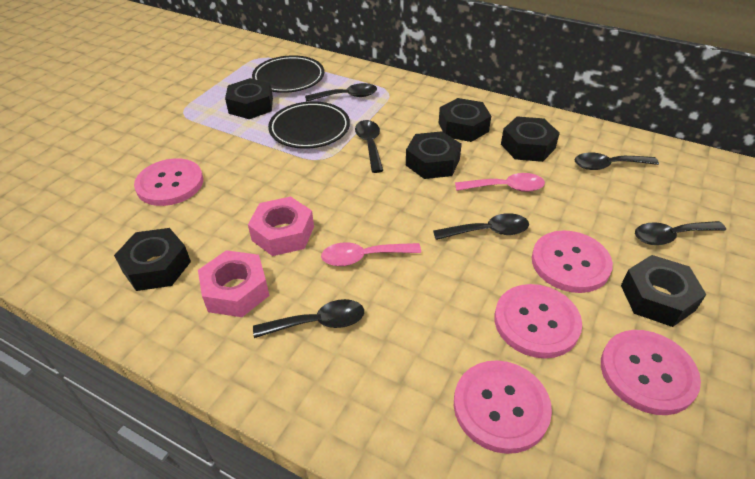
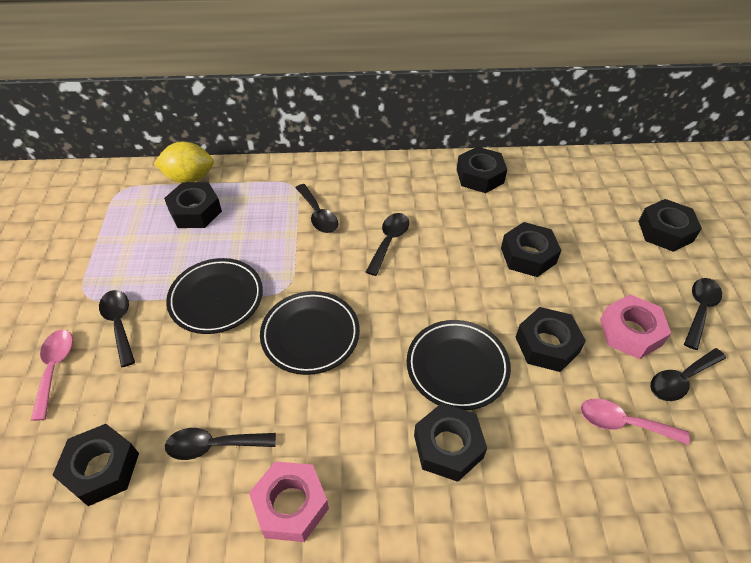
black nut: [114,228,191,291] [225,78,273,119] [406,131,462,179] [439,98,491,142] [501,117,560,162] [621,255,706,327] = 6 -> [52,424,139,506] [164,182,222,228] [414,403,487,482] [457,147,507,193] [501,222,561,277] [516,307,586,372] [638,199,702,252] = 7
black plate: [252,55,324,93] [268,101,350,149] = 2 -> [166,258,263,334] [260,291,360,375] [407,320,511,410] = 3
pink button: [134,158,203,206] [454,360,552,454] [494,284,582,358] [532,230,613,293] [601,330,701,415] = 5 -> none = 0
yellow lemon: none = 0 -> [154,142,214,183] = 1

